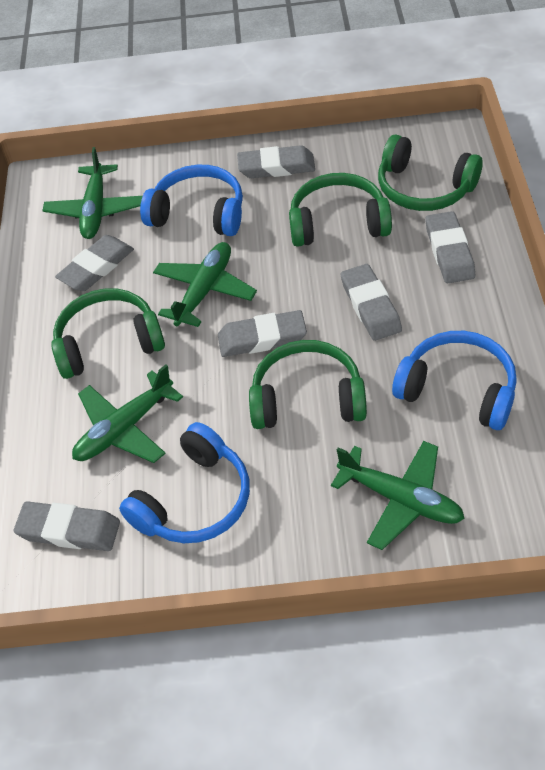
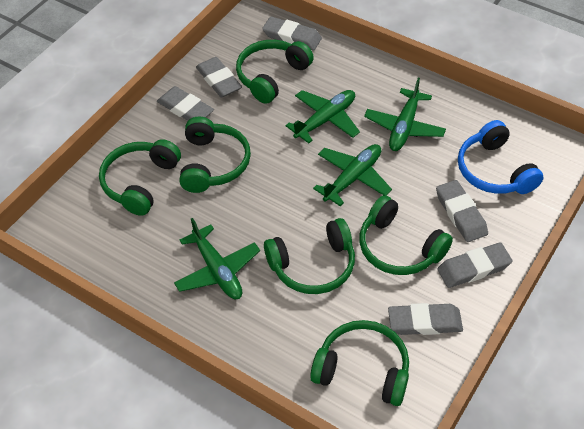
blue headphones: [119,422,250,543] [140,165,243,236] [392,331,517,430] = 3 -> [458,120,544,194] = 1
green headphones: [51,288,165,379] [249,340,367,429] [289,173,392,247] [378,135,483,211] = 4 -> [99,139,181,216] [179,117,251,193] [236,40,314,104] [264,218,355,294] [310,320,409,406] [359,195,453,275] = 6

